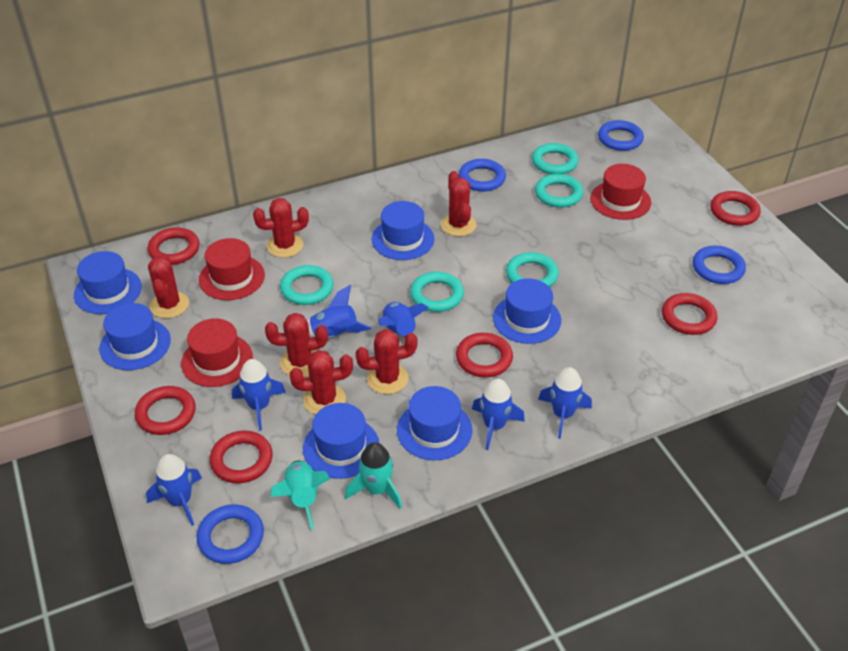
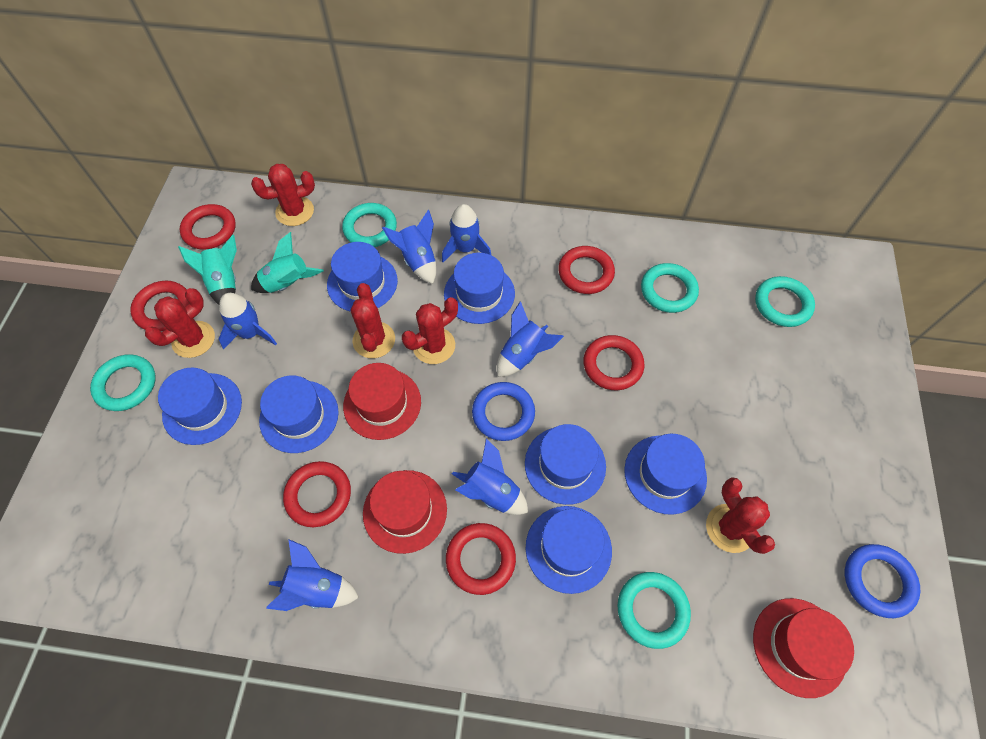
blue hat: [74,251,142,314] [99,303,171,370] [303,403,379,479] [372,201,435,260] [397,386,472,460] [493,278,561,344] = 6 -> [158,368,242,445] [259,375,339,453] [327,242,398,312] [444,253,515,324] [525,424,606,505] [526,506,612,594] [624,434,707,515] = 7
blue ring: [197,504,264,564] [459,159,506,191] [598,120,644,151] [693,246,746,284] = 4 -> [472,382,535,441] [845,544,920,618] = 2
red cactus: [148,254,189,318] [253,198,309,258] [265,313,328,377] [290,350,353,415] [355,329,417,394] [441,171,477,236] = 6 -> [145,288,215,358] [251,164,315,226] [351,283,395,358] [402,297,458,364] [706,477,775,554] = 5

